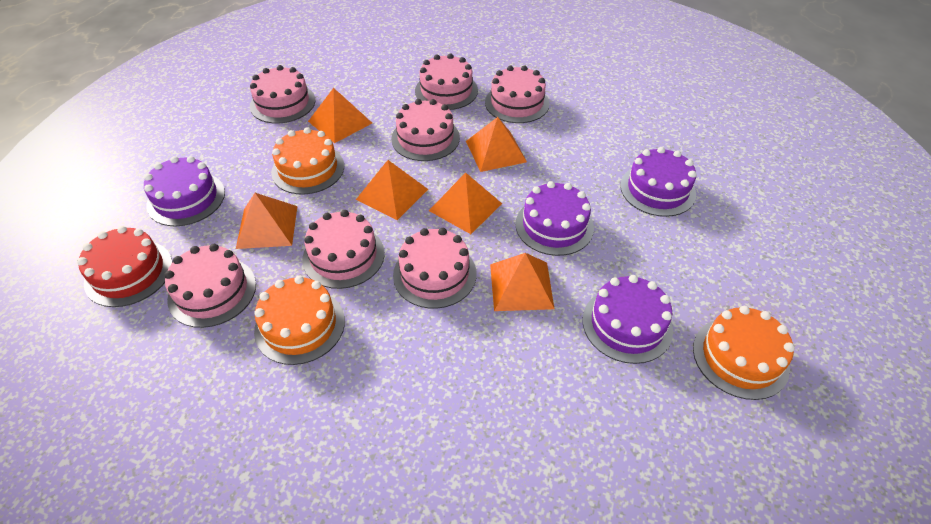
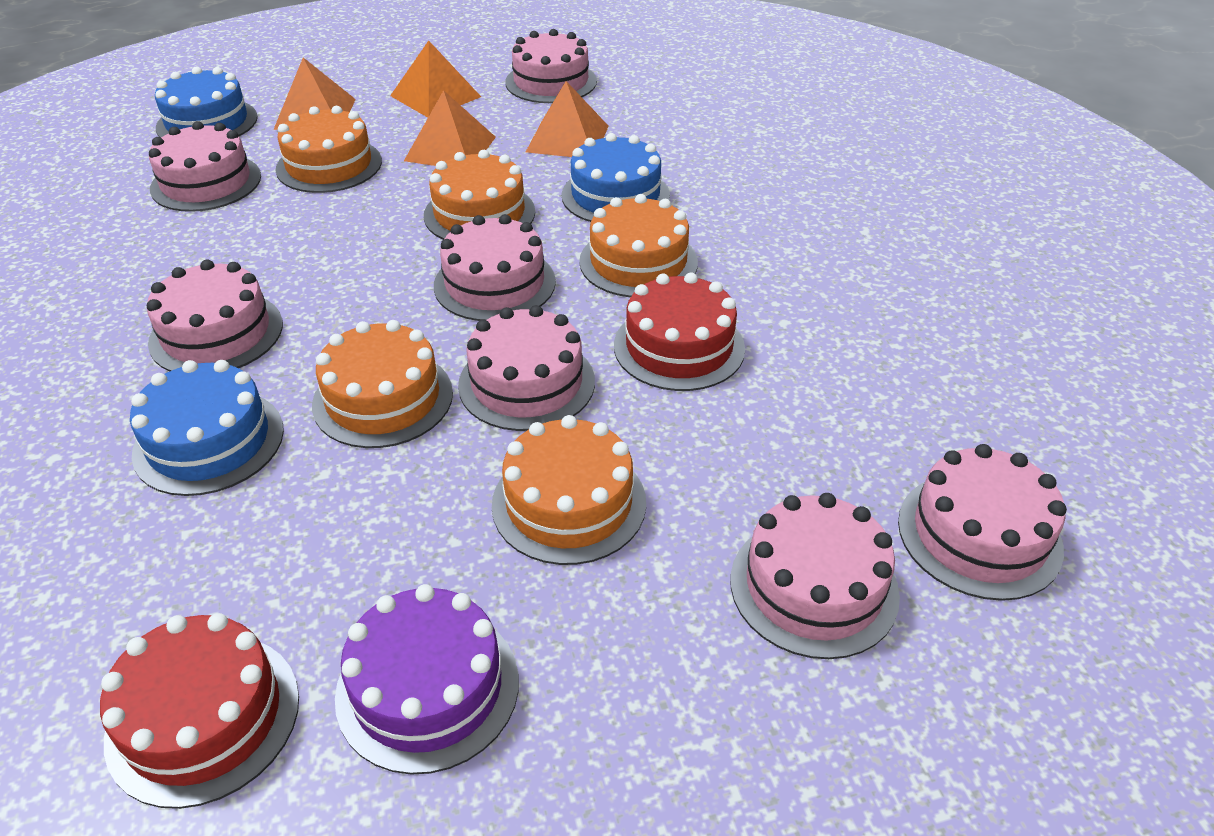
blue cake: none = 0 -> [130,360,284,496] [155,66,258,138] [562,133,670,222] = 3
orange cake: [254,275,345,365] [271,127,344,194] [693,306,795,400] = 3 -> [276,106,382,193] [312,320,453,448] [424,150,535,240] [492,415,646,565] [579,194,698,297] = 5
orange pyramid: [236,193,297,249] [308,88,372,143] [356,160,428,220] [429,173,502,234] [466,117,527,172] [490,253,554,311] = 6 -> [273,57,356,130] [390,40,481,117] [404,90,496,166] [526,81,609,157] = 4
purple cake: [144,156,225,226] [515,181,594,256] [583,275,673,364] [620,147,696,217] = 4 -> [335,584,519,775] = 1
red cake: [77,226,173,307] = 1 -> [100,613,299,809] [614,272,745,391] = 2

